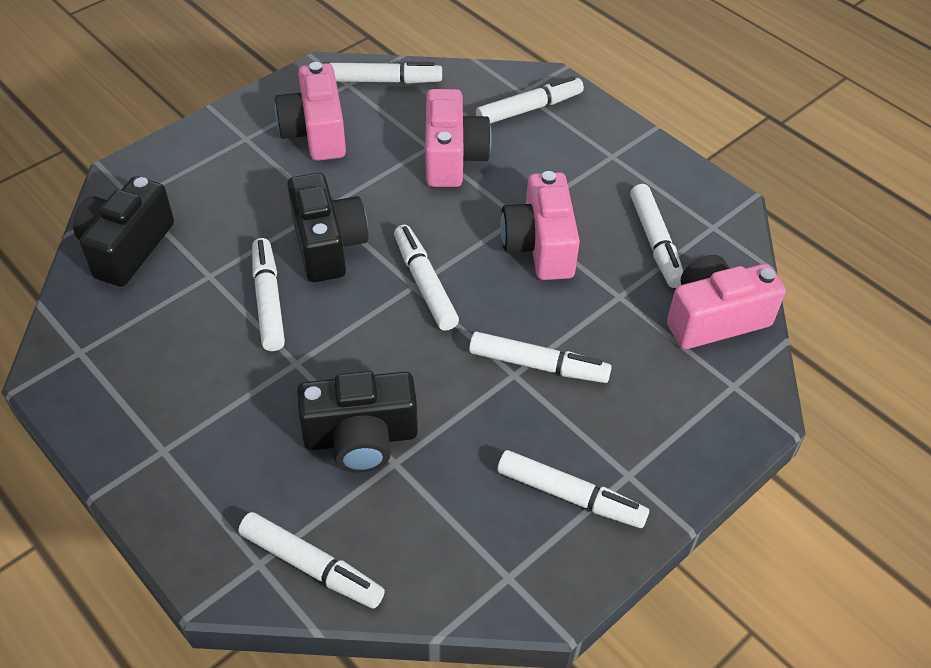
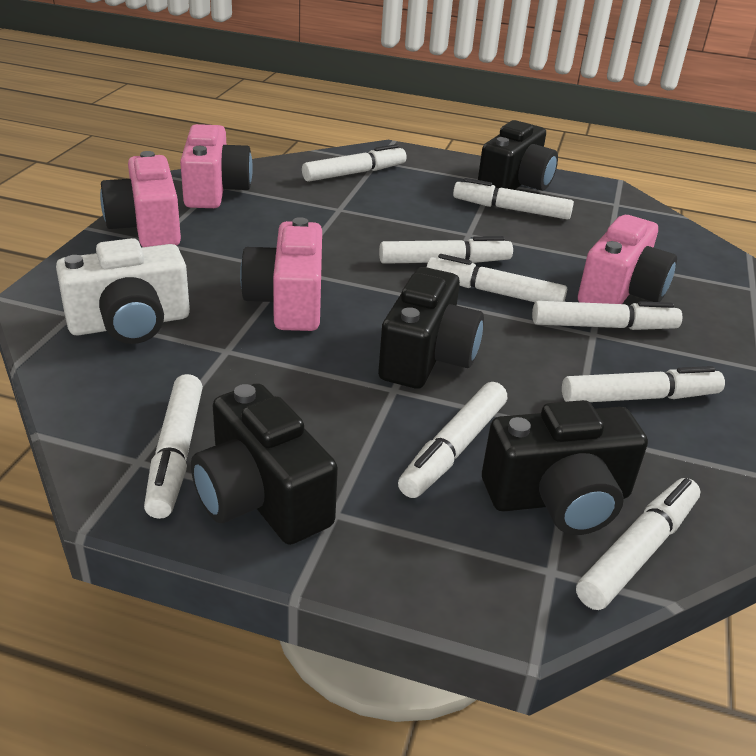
black camera: [73,176,174,287] [287,173,368,282] [297,371,418,473] = 3 -> [191,383,338,545] [378,267,484,389] [478,120,558,191] [482,400,648,535] = 4
white camera: none = 0 -> [56,238,190,344] = 1
white marker: [238,512,385,609] [252,238,285,351] [329,62,442,84] [394,225,459,331] [469,332,612,383] [476,76,584,124] [497,450,649,528] [630,184,683,288] = 8 -> [144,374,203,519] [302,144,406,182] [379,236,513,264] [398,382,507,498] [427,254,567,302] [453,178,574,220] [532,301,682,330] [562,366,725,402] [576,478,700,610] = 9

